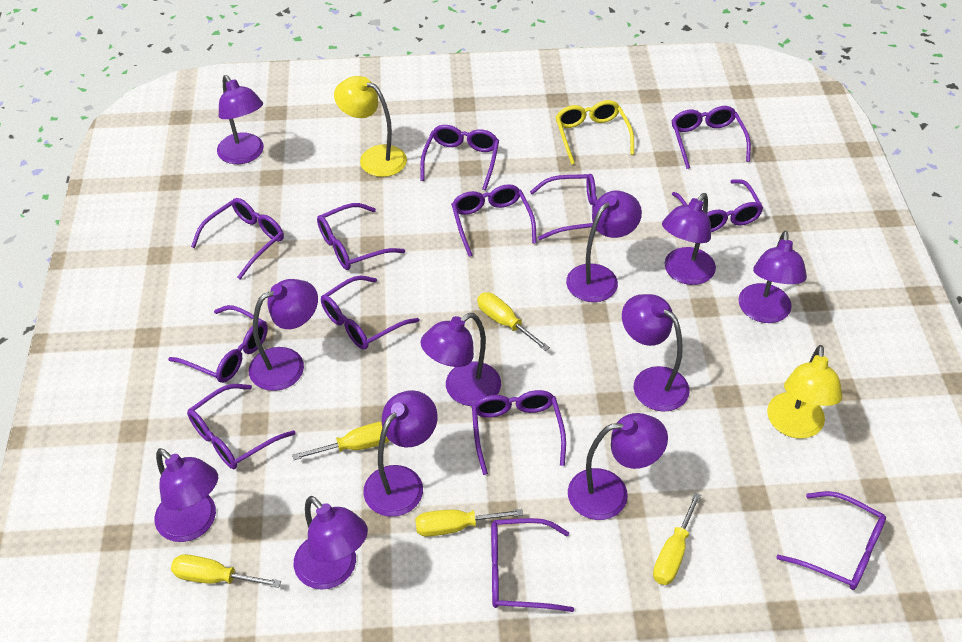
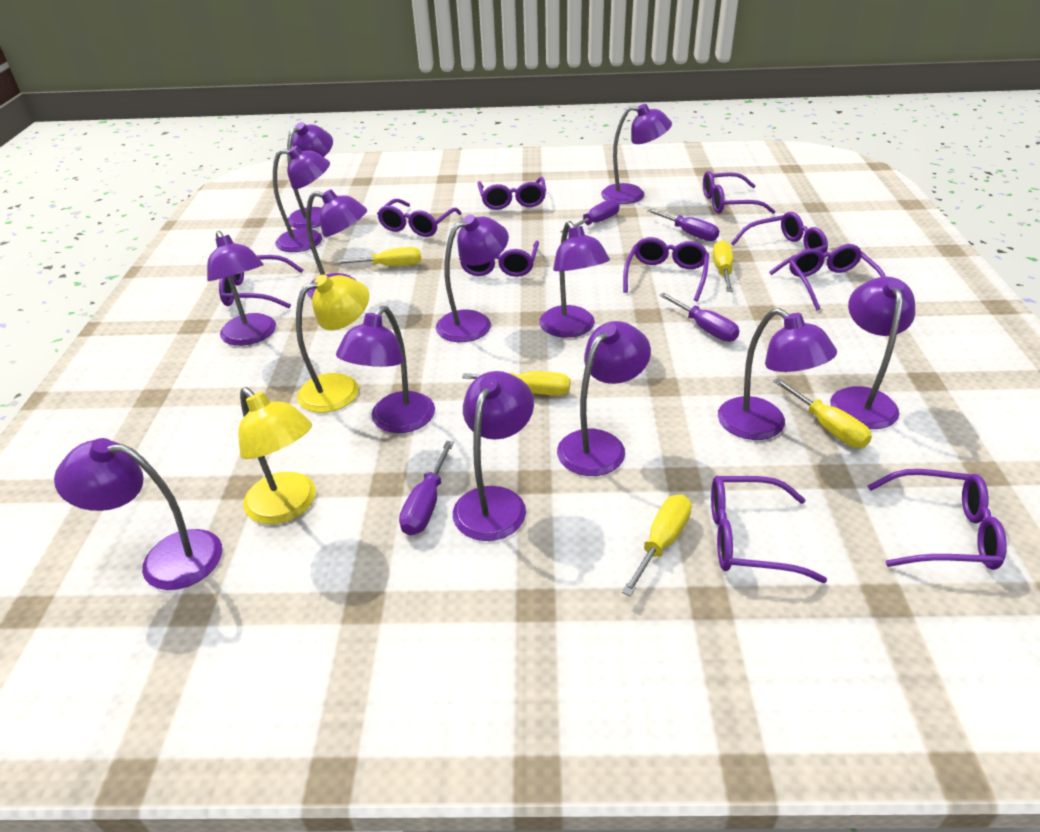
purple glasses: [168,305,268,383] [187,384,296,469] [191,198,284,279] [317,203,405,270] [321,275,419,350] [420,125,499,190] [451,184,537,257] [472,390,566,475] [491,518,574,612] [530,174,598,240] [671,106,751,169] [672,179,763,232] [776,491,886,590] = 13 -> [219,255,303,308] [377,199,462,237] [459,241,539,277] [477,177,546,210] [623,237,709,301] [703,171,775,214] [711,475,827,583] [731,212,828,275] [789,244,886,311] [867,469,1007,570] = 10
purple lamp: [155,448,218,542] [217,75,264,164] [249,279,318,391] [294,496,368,590] [363,390,438,517] [421,313,501,406] [566,191,642,302] [568,413,668,520] [622,294,689,412] [662,193,716,285] [738,231,807,323] = 11 -> [54,438,222,590] [207,231,276,346] [273,146,330,252] [287,122,333,229] [306,189,367,299] [336,306,435,433] [436,214,509,342] [453,371,534,541] [539,221,610,338] [557,321,651,476] [601,104,672,204] [718,308,837,440] [830,277,915,429] = 13
purple screwdriver: none = 0 -> [399,441,454,536] [560,198,620,233] [647,209,719,241] [659,293,739,342] = 4
yellow glasses: [556,100,634,165] = 1 -> none = 0

